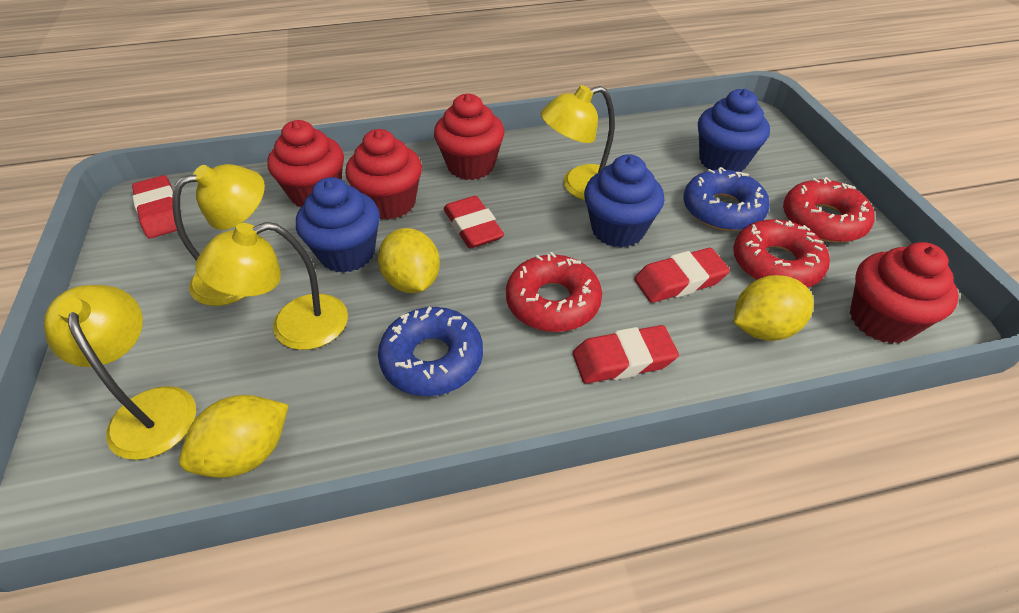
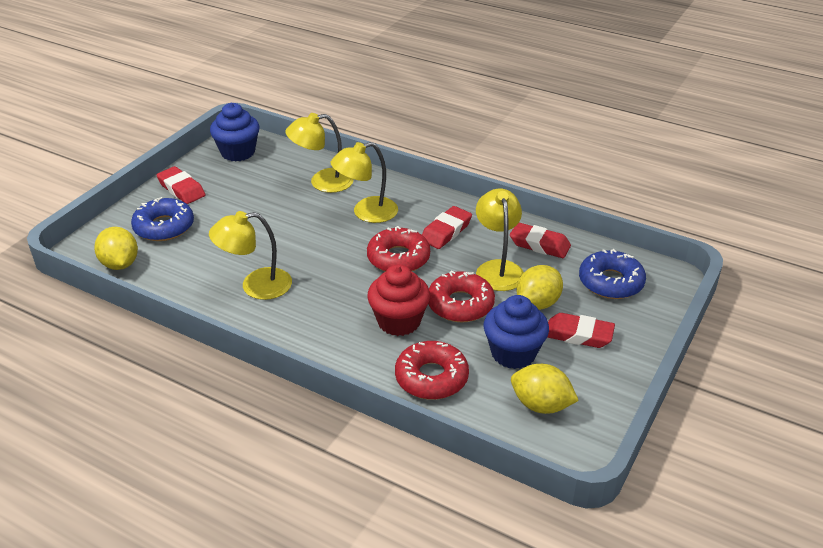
blue cupcake: [296,177,380,273] [584,154,664,248] [698,89,770,172] = 3 -> [210,103,259,162] [483,295,549,369] = 2
red cupcake: [267,120,344,207] [345,129,422,220] [434,93,505,180] [850,242,959,344] = 4 -> [367,264,430,336] = 1

